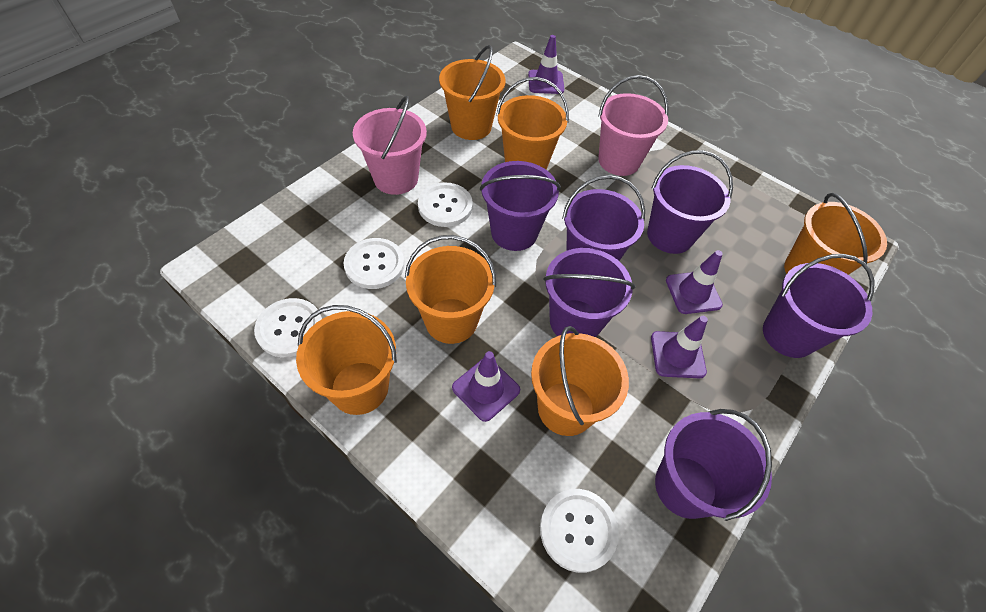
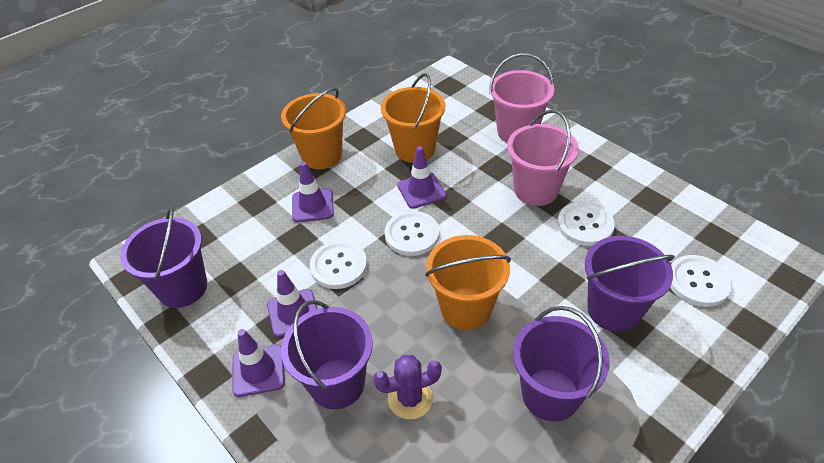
orange bucket: [296,305,397,415] [405,235,496,344] [439,45,506,140] [496,77,569,170] [531,326,629,436] [784,193,887,275] = 6 -> [281,88,346,169] [381,73,445,163] [425,235,511,330] = 3
purple bucket: [480,161,561,251] [543,248,636,337] [562,175,645,261] [647,150,733,254] [655,409,772,521] [763,254,874,358] = 6 -> [120,206,207,308] [281,300,373,409] [513,306,610,422] [585,236,675,332] = 4
purple cactus: none = 0 -> [373,355,442,419] = 1

